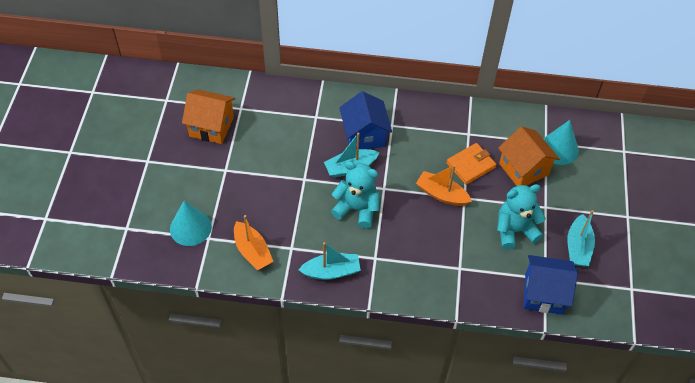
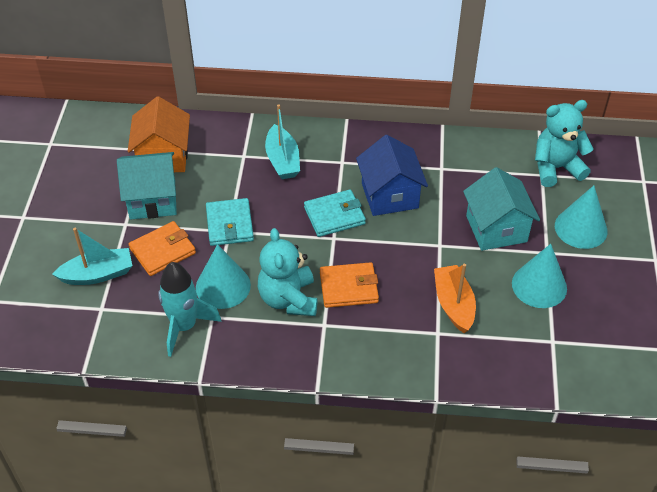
blue house: [339,91,392,149] [524,255,578,315] = 2 -> [356,135,428,216] = 1
orange boat: [234,215,274,270] [416,165,472,206] = 2 -> [434,264,476,333] = 1
orange house: [182,89,235,144] [498,126,560,186] = 2 -> [128,96,190,172] = 1
orange wallet: [446,143,497,185] = 1 -> [129,221,196,276] [320,262,379,308] = 2
turquoise boat: [298,242,361,280] [324,133,380,178] [567,210,595,266] = 3 -> [52,228,133,285] [265,104,300,179] = 2
turquoise cone: [170,201,212,246] [543,120,579,165] = 2 -> [196,244,251,309] [512,244,567,308] [555,185,608,249] = 3
turquoise house: none = 0 -> [117,152,177,219] [463,167,540,251] = 2
turquoise rocket: none = 0 -> [158,262,222,357] = 1
turquoise wallet: none = 0 -> [206,198,254,246] [304,190,366,237] = 2

